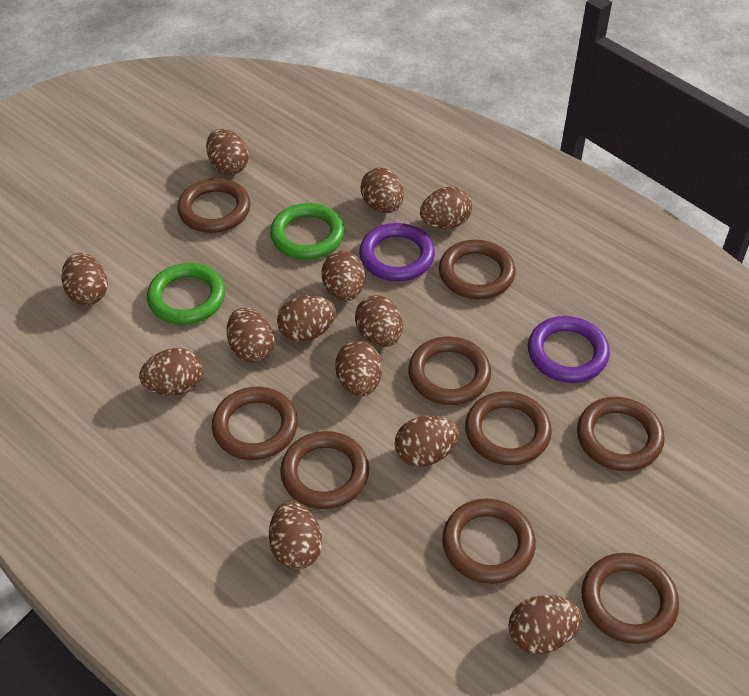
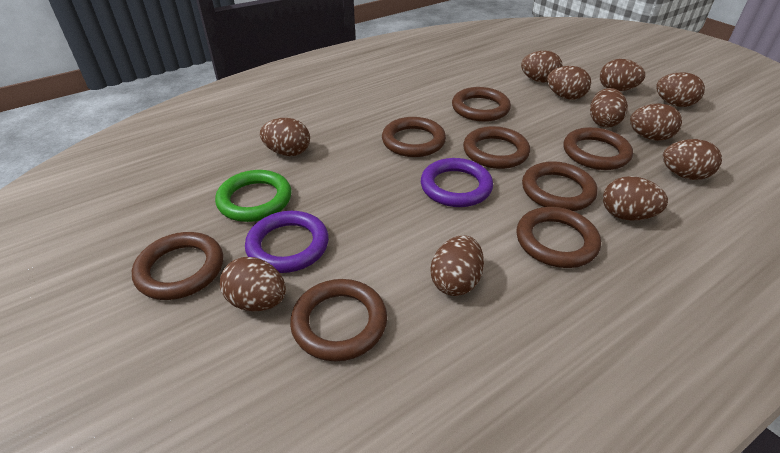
brown egg: [61,253,108,305] [139,348,203,396] [206,129,249,175] [227,308,275,363] [269,501,322,569] [277,295,336,342] [321,251,365,301] [335,341,382,396] [355,295,403,347] [361,167,404,213] [395,415,459,467] [420,187,472,229] [508,595,582,654] = 13 -> [220,257,286,311] [260,118,310,156] [430,235,484,296] [521,51,563,83] [547,66,591,100] [590,88,628,127] [600,59,645,91] [603,176,668,220] [630,104,682,141] [656,72,705,107] [663,139,722,180] = 11
brown ring: [177,178,251,233] [212,387,298,460] [280,431,369,509] [408,336,491,405] [439,240,516,299] [442,499,536,584] [465,391,552,465] [577,397,665,471] [581,553,679,644] = 9 -> [132,232,223,300] [290,279,387,361] [382,117,446,157] [452,87,511,122] [463,126,530,169] [516,207,601,268] [522,161,598,211] [563,127,633,170] = 8
green ring: [147,263,225,325] [270,203,345,260] = 2 -> [215,170,292,222] = 1

